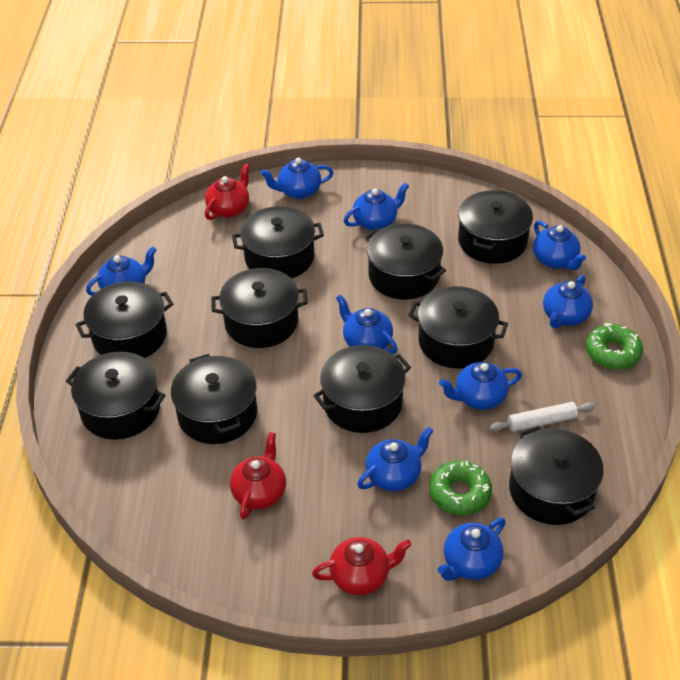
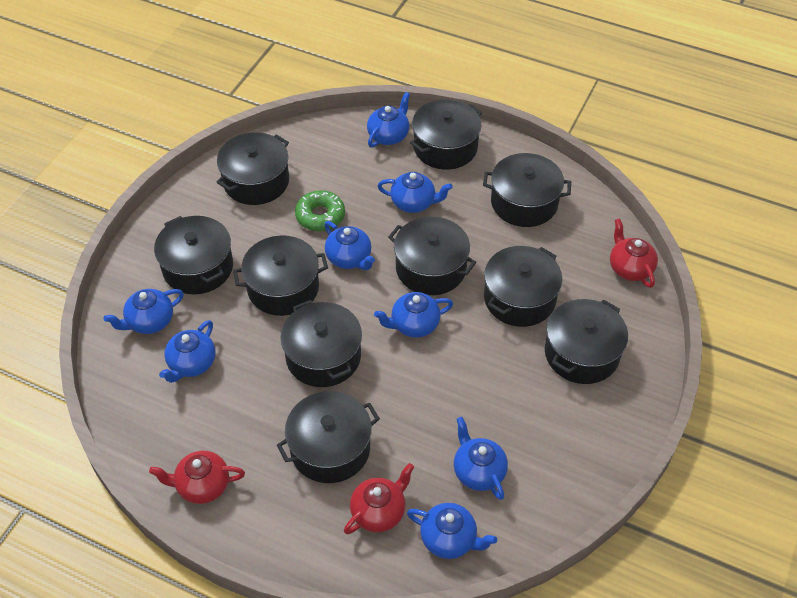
blue teapot: [86,246,157,296] [261,158,334,199] [336,295,397,354] [344,182,409,231] [357,427,433,491] [438,518,506,581] [439,362,522,410] [533,221,586,271] [543,275,593,329] = 9 -> [104,289,184,334] [159,320,215,383] [324,221,375,270] [367,92,410,148] [374,292,453,338] [378,172,453,213] [407,503,497,559] [454,417,508,500] = 8
green donut: [429,460,492,515] [586,323,643,370] = 2 -> [295,190,345,232] = 1
white rolling pin: [490,402,595,432] = 1 -> none = 0

